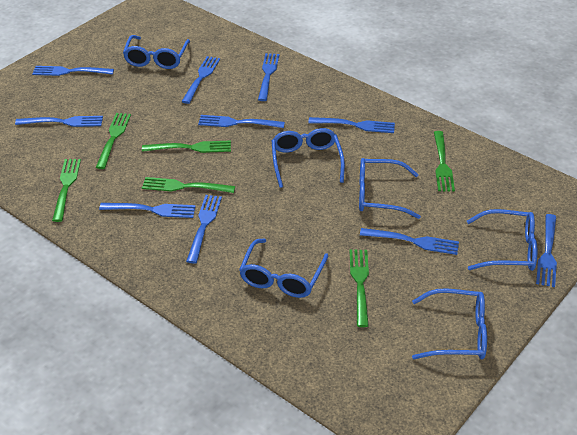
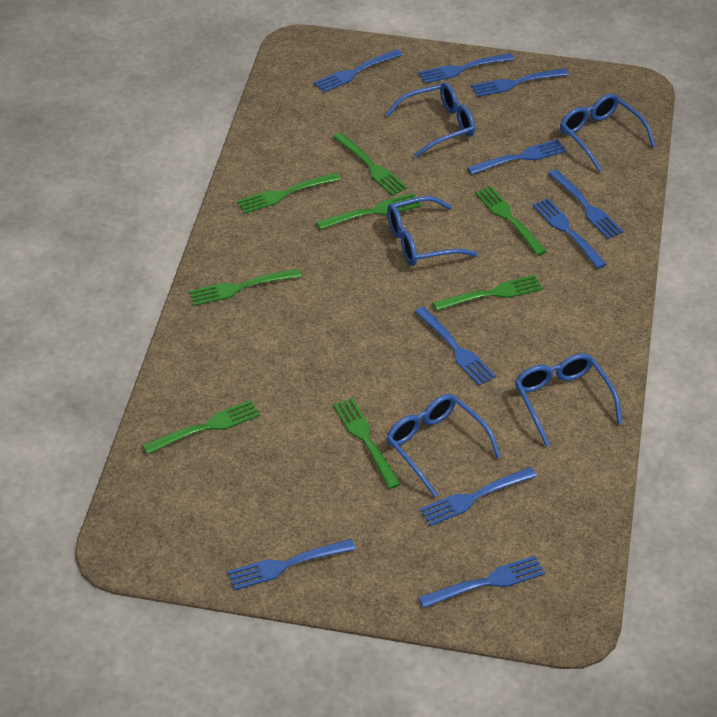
blue glasses: [123,35,190,69] [239,239,328,298] [272,128,345,188] [359,158,421,219] [412,289,487,359] [467,209,537,271] = 6 -> [386,82,475,158] [386,394,501,497] [387,196,478,266] [515,353,622,446] [560,94,655,172] = 5
green fork: [52,159,81,222] [96,113,131,169] [142,141,231,153] [142,177,235,193] [349,250,369,327] [434,131,455,192] = 6 -> [142,400,260,454] [189,269,301,306] [237,173,341,214] [316,193,421,230] [333,132,408,196] [333,398,401,489] [432,275,543,311] [475,186,547,256] = 8

